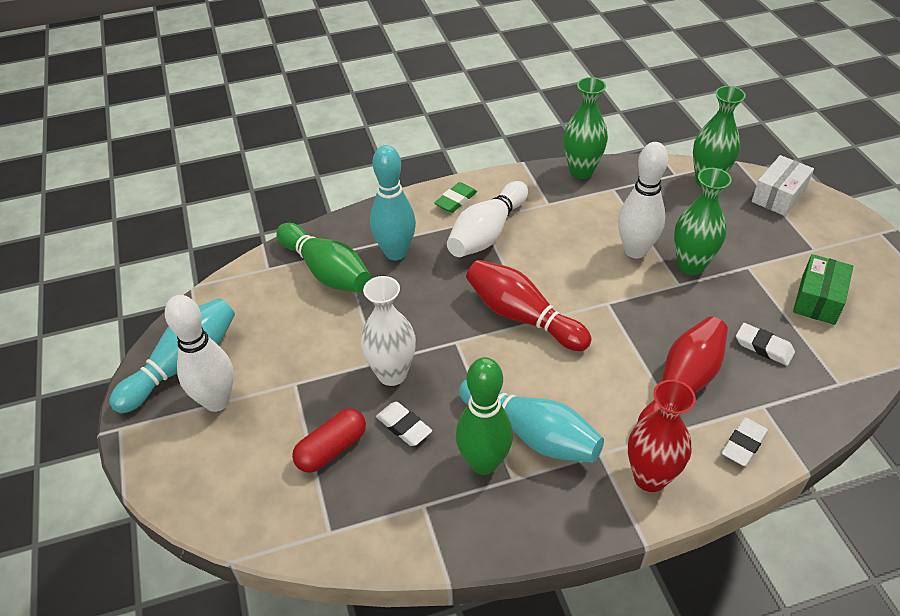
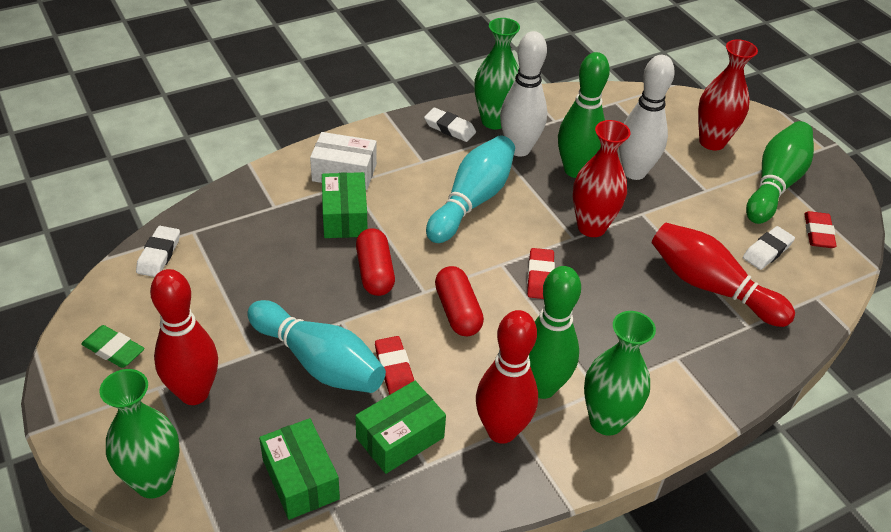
green bowling pin: [276,223,371,293] [456,357,513,475] = 2 -> [529,266,581,399] [558,52,610,178] [746,121,814,224] = 3
green box: [793,254,853,325] = 1 -> [259,418,340,520] [322,172,367,238] [355,381,446,474] = 3
red bowling pin: [466,260,592,351] [637,316,728,423] = 2 -> [150,269,218,405] [476,310,538,444] [652,223,795,327] = 3
red capsule: [292,409,366,473] = 1 -> [356,228,395,296] [435,266,484,336] = 2
red eraser: none = 0 -> [375,336,414,395] [527,248,555,299] [805,211,837,248] = 3
red vase: [628,380,696,492] = 1 -> [573,120,630,237] [698,39,758,151] = 2
turquoise bowling pin: [109,298,235,413] [370,145,416,260] [459,380,604,463] = 3 -> [247,300,386,393] [426,136,515,243] = 2
white bowling pin: [165,295,234,412] [447,181,528,257] [618,142,668,258] = 3 -> [500,31,547,157] [619,55,675,180] = 2
white vase: [360,276,416,386] = 1 -> none = 0

